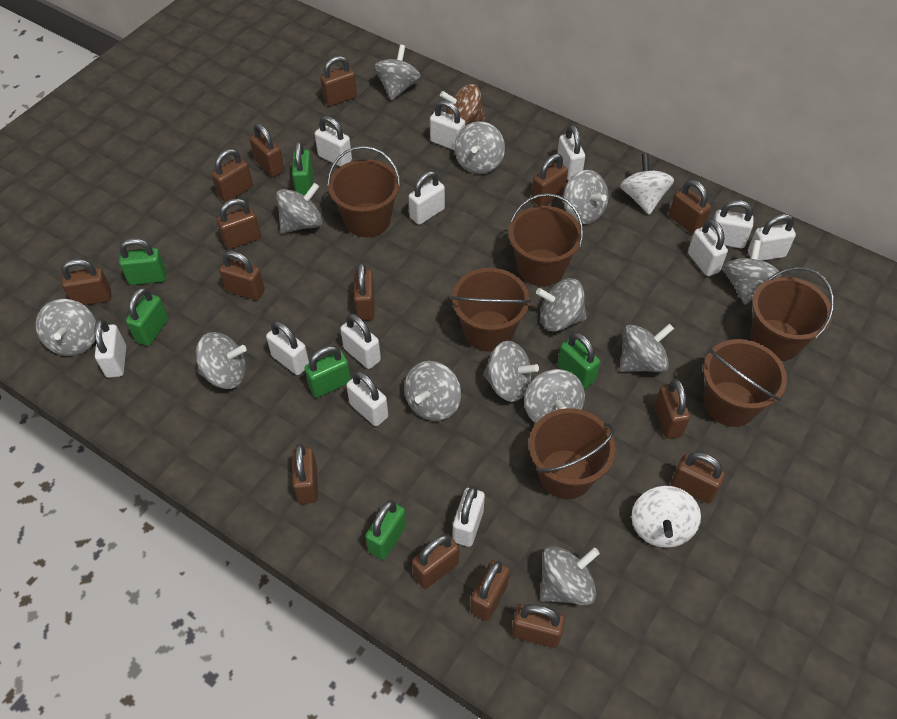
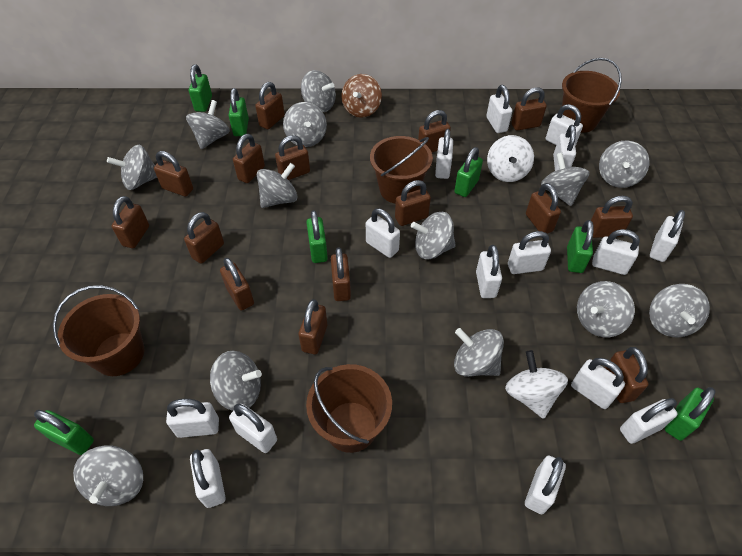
brown bucket: [327,146,401,237] [451,268,531,352] [508,193,584,286] [529,408,616,499] [703,339,787,427] [751,267,834,361] = 6 -> [53,285,144,376] [306,364,392,453] [370,136,433,204] [562,58,622,133] = 4
green padlock: [119,238,166,285] [126,287,168,346] [292,141,313,196] [305,346,351,398] [365,500,406,560] [557,332,600,389] = 6 -> [34,410,94,455] [189,64,212,112] [228,88,249,136] [306,210,328,263] [454,147,483,197] [567,220,594,273] [665,387,716,441] = 7
white padlock: [94,319,126,378] [266,321,309,375] [315,116,352,167] [340,314,381,369] [346,371,388,426] [409,171,445,225] [430,100,465,150] [453,486,485,547] [557,125,585,180] [688,219,728,276] [710,200,754,248] [748,214,796,261] = 12 -> [166,399,219,438] [190,449,226,508] [229,404,277,453] [366,208,400,258] [435,129,453,179] [476,245,502,298] [486,85,513,133] [508,231,551,274] [525,456,566,514] [546,104,583,146] [553,125,576,171] [571,358,625,409] [592,229,640,275] [620,398,677,444] [650,210,685,262] = 15

